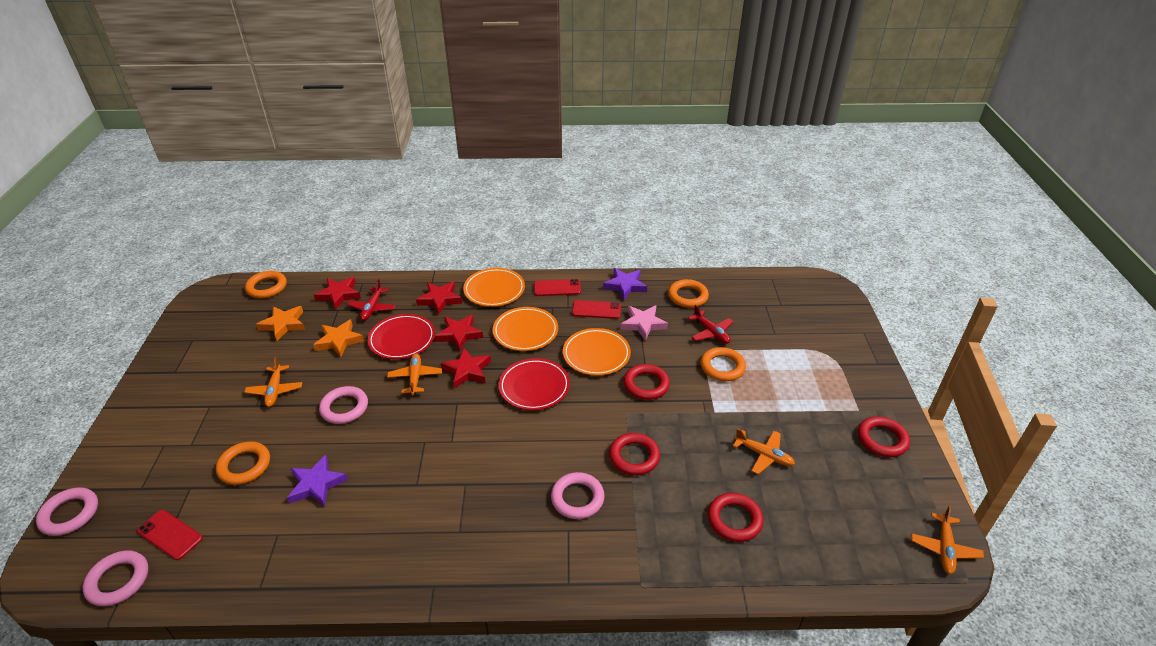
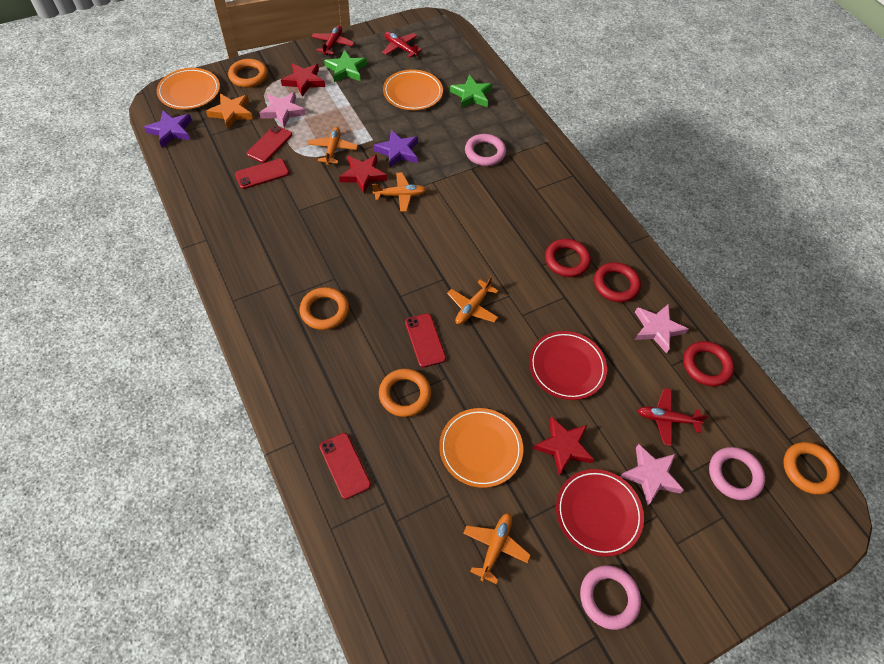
green star: none = 0 -> [324,50,367,82] [450,75,493,108] = 2
orange star: [256,306,305,341] [313,319,364,357] = 2 -> [206,94,253,130] = 1
pink ring: [36,487,98,536] [82,550,149,606] [319,386,368,424] [551,472,605,519] = 4 -> [465,134,506,166] [580,565,641,630] [709,447,765,500] = 3
pink star: [621,306,668,341] = 1 -> [259,92,306,127] [620,444,684,506] [635,304,688,354] = 3
red phone: [137,510,203,560] [534,279,581,296] [572,300,621,319] = 3 -> [235,159,289,189] [247,125,292,163] [320,433,371,499] [405,313,446,367] = 4
red plane: [347,279,396,321] [688,305,734,344] = 2 -> [311,25,354,55] [382,32,422,58] [637,388,708,446] = 3
red ring: [609,433,660,475] [624,364,670,400] [708,493,763,542] [858,416,910,457] = 4 -> [545,239,591,277] [594,262,641,302] [683,341,734,386] = 3
red star: [314,277,361,310] [416,281,462,315] [435,314,483,351] [441,348,491,388] = 4 -> [281,63,325,97] [339,155,387,194] [533,416,594,476] = 3

